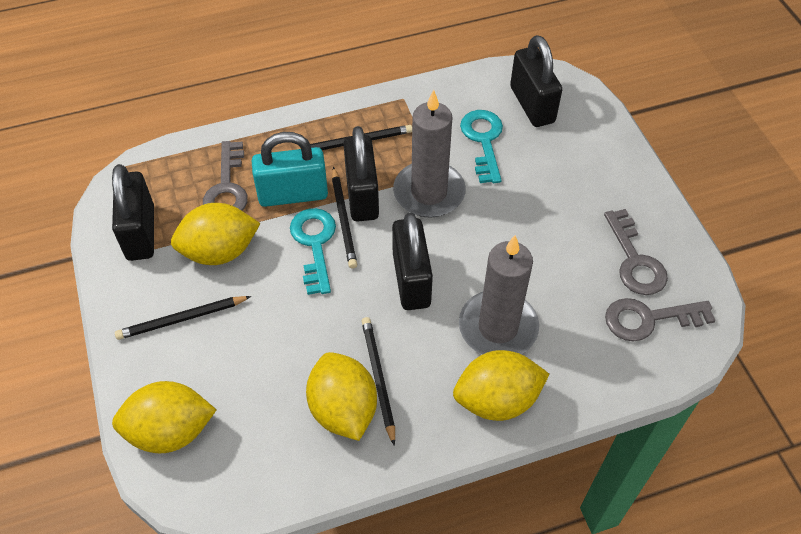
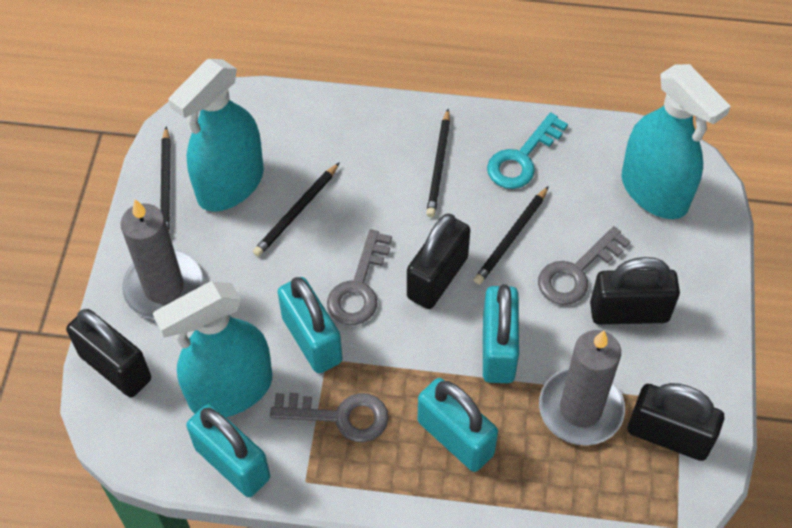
turquoise key: [290,208,336,295] [460,110,503,183] = 2 -> [487,112,568,189] = 1
turquoise padlock: [252,132,328,207] = 1 -> [186,404,270,497] [278,277,343,374] [418,378,498,472] [483,284,519,383] = 4
turquoise spray bottle: none = 0 -> [153,281,272,417] [168,59,264,212] [622,64,731,219] = 3
yellow lemon: [112,381,216,453] [171,203,260,265] [306,352,377,441] [453,350,549,421] = 4 -> none = 0

